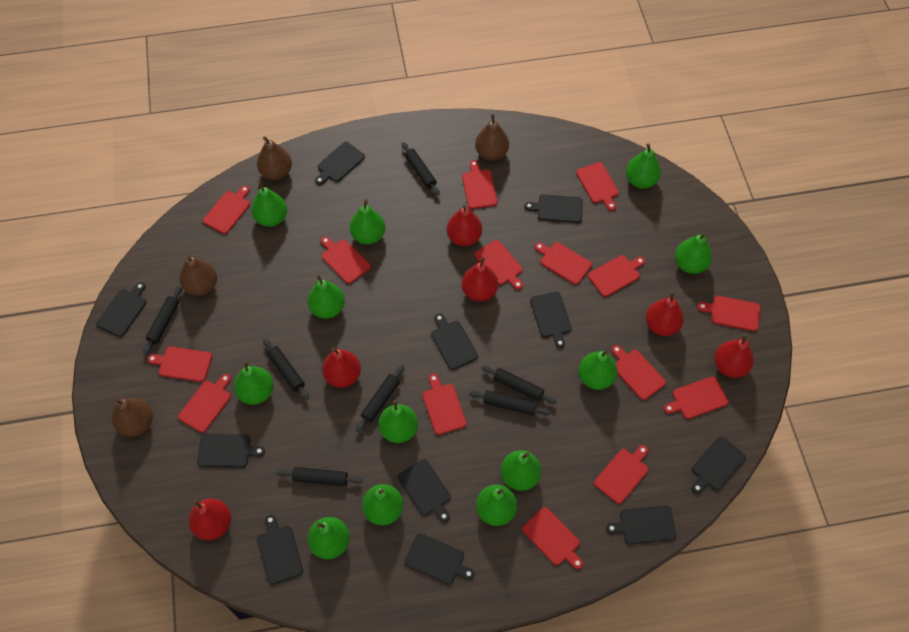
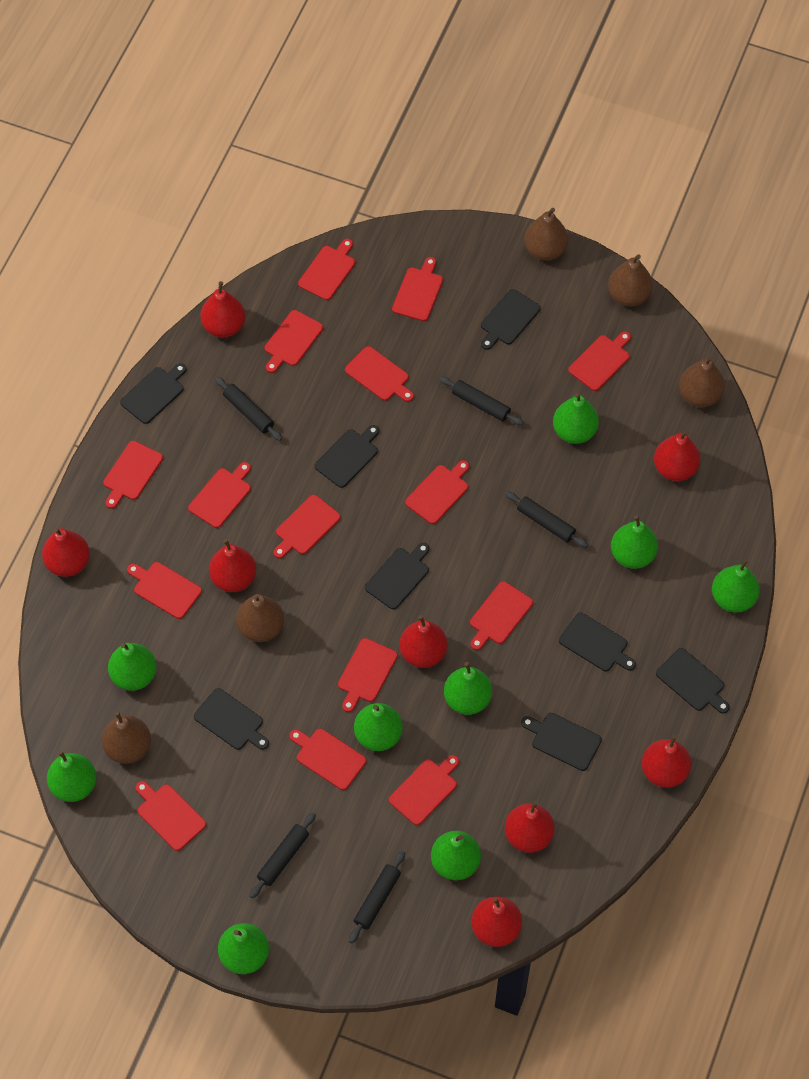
black cutting board: [96,282,146,337] [197,434,265,468] [257,515,303,585] [315,142,365,185] [398,459,451,522] [405,533,474,585] [431,313,478,370] [524,194,583,223] [530,292,572,348] [606,505,676,545] [692,436,746,494] = 11 -> [120,363,187,424] [194,688,269,750] [315,425,379,488] [365,543,429,610] [481,289,541,350] [521,713,602,771] [559,613,636,671] [656,648,730,714] = 8
black rolling pin: [143,286,182,355] [263,338,309,400] [277,467,363,486] [356,365,404,432] [401,142,440,196] [469,390,551,415] [481,365,556,404] = 7 -> [215,377,282,441] [250,812,316,898] [349,851,405,943] [439,376,524,425] [505,491,588,548] = 5
brown pear: [112,398,153,437] [179,255,217,296] [257,136,292,180] [475,114,509,161] = 4 -> [102,712,151,764] [236,594,284,642] [524,208,569,261] [608,254,653,306] [679,356,725,407] = 5
green pear: [234,361,274,405] [251,181,287,227] [307,275,345,319] [307,517,350,559] [350,199,386,245] [362,484,403,526] [378,400,418,443] [476,484,517,526] [501,450,541,491] [578,350,617,390] [626,143,661,189] [675,233,712,274] = 12 -> [47,750,97,802] [108,643,157,691] [218,923,269,974] [354,703,403,751] [431,831,481,880] [444,662,492,715] [553,394,599,444] [611,515,658,569] [712,559,760,613] = 9
red pear: [189,498,231,540] [322,348,361,388] [447,205,482,246] [462,257,498,302] [646,292,684,336] [714,334,754,378] = 6 -> [42,528,90,577] [200,281,245,337] [209,539,256,592] [399,615,448,668] [471,896,522,947] [505,801,555,853] [642,735,691,788] [654,430,701,481] = 8

